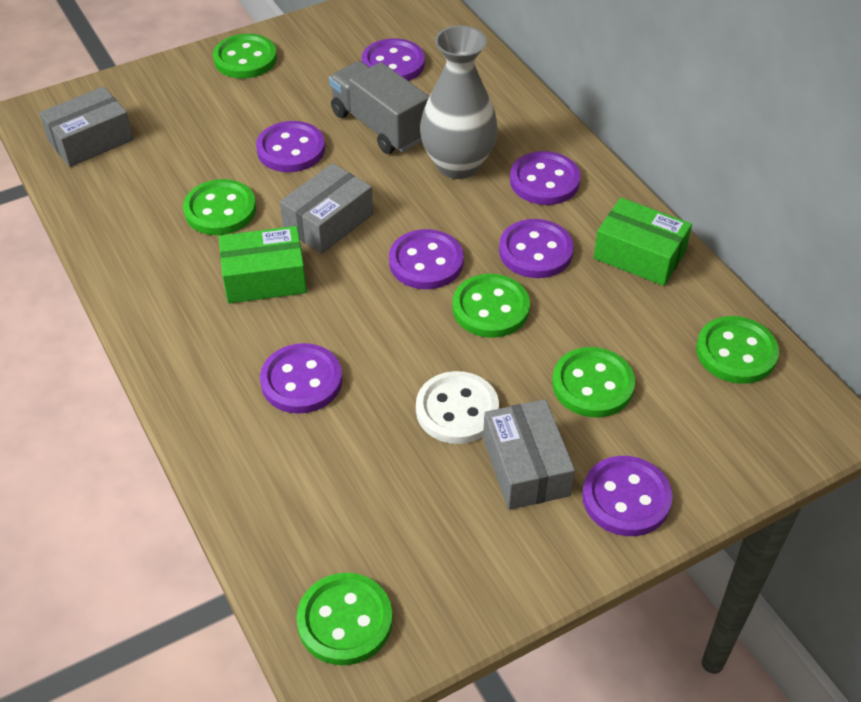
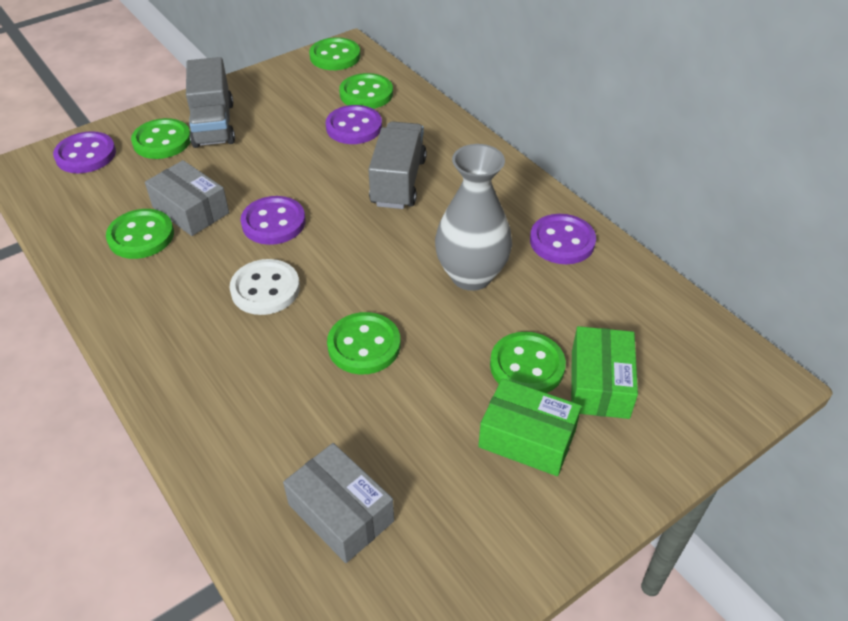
grey box: [39,87,134,167] [280,163,373,254] [483,399,575,510] = 3 -> [145,160,229,236] [283,443,394,563] = 2
grey truck: [329,61,429,154] = 1 -> [186,57,235,148] [368,121,427,209] = 2
purple button: [256,121,325,172] [260,343,342,414] [362,38,425,81] [389,229,464,289] [499,219,574,278] [510,151,581,205] [582,456,673,536] = 7 -> [53,131,116,173] [241,196,306,245] [326,105,382,144] [530,214,596,264] = 4

